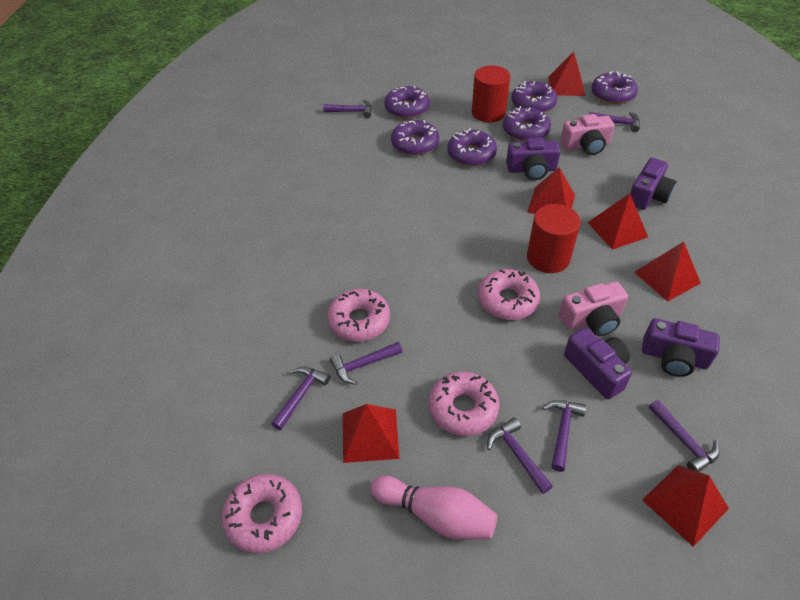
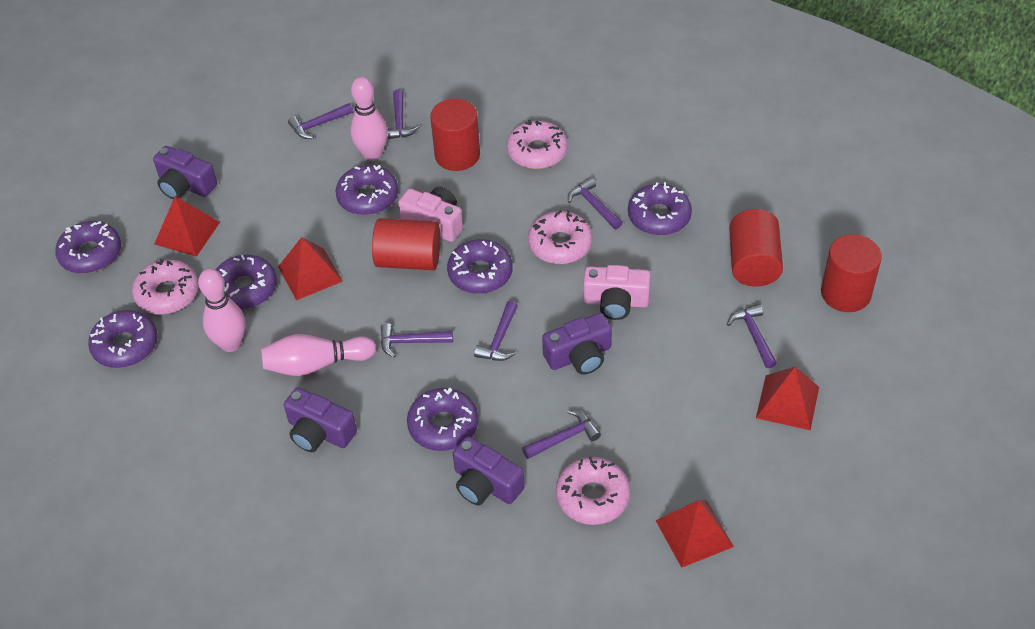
pink bowling pin: [371,475,497,540] = 1 -> [198,269,246,352] [261,334,376,376] [350,77,388,161] = 3
purple donut: [384,86,430,119] [391,120,439,156] [447,128,497,166] [503,106,551,142] [511,81,557,112] [591,71,638,104] = 6 -> [55,221,121,274] [88,310,157,368] [216,255,277,309] [336,165,398,215] [407,387,478,451] [447,239,513,294] [628,182,692,235] = 7
red cylinder: [472,65,510,123] [527,204,581,273] = 2 -> [372,218,440,270] [430,99,480,171] [729,209,783,286] [821,234,882,312] = 4
red pyramid: [343,404,399,463] [527,167,575,214] [548,51,585,96] [587,193,648,250] [634,241,701,302] [642,465,729,547] = 6 -> [154,196,220,257] [278,237,343,300] [655,500,734,568] [756,367,819,430] = 4

